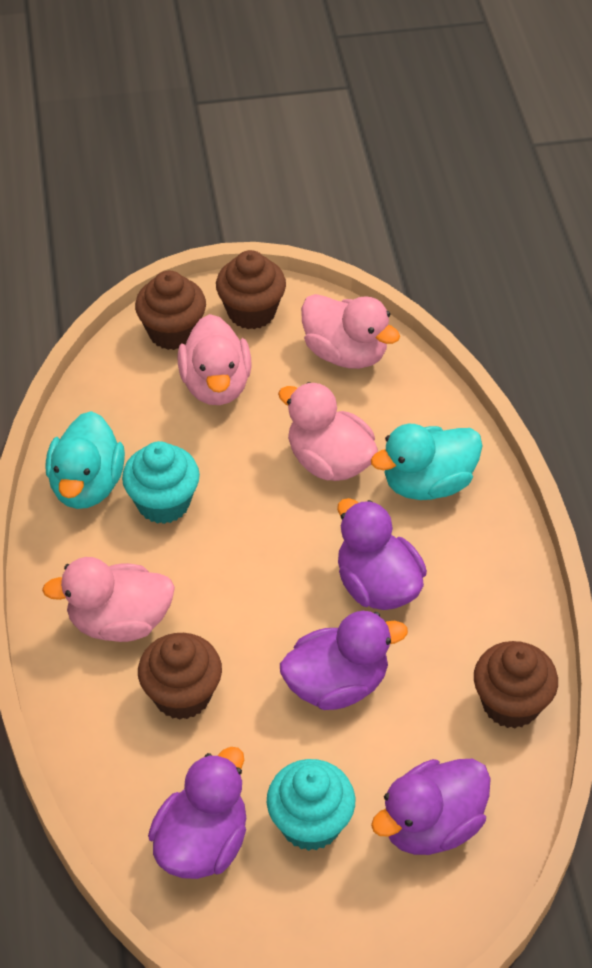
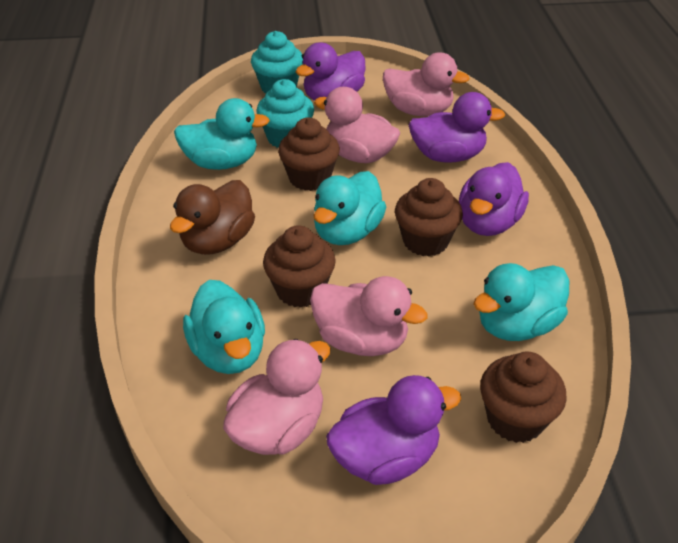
brown duck: none = 0 -> [170,180,255,255] = 1
turquoise duck: [46,411,125,509] [371,424,482,500] = 2 -> [174,98,270,170] [183,280,265,374] [313,171,386,245] [473,263,569,341] = 4

